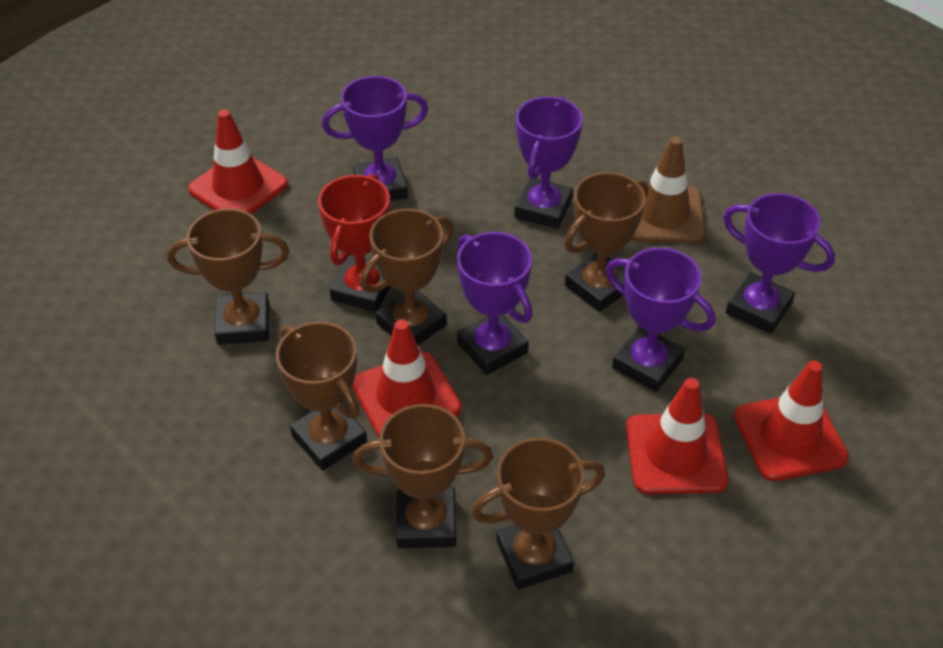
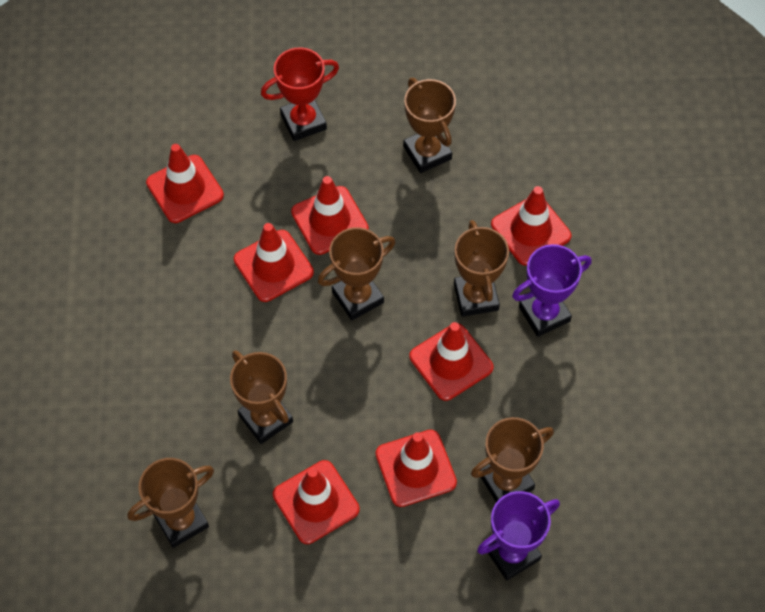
brown traffic cone: [631,137,706,243] = 1 -> none = 0
purple trophy: [322,76,428,201] [457,232,533,375] [514,96,583,229] [606,247,715,392] [723,193,835,334] = 5 -> [477,491,560,581] [512,244,592,337] = 2
red traffic cone: [188,109,288,214] [352,319,461,437] [626,378,729,494] [734,361,849,481] = 4 -> [146,144,224,223] [234,223,314,302] [273,460,360,544] [291,176,369,255] [376,430,457,507] [410,322,493,401] [491,186,571,266] = 7

